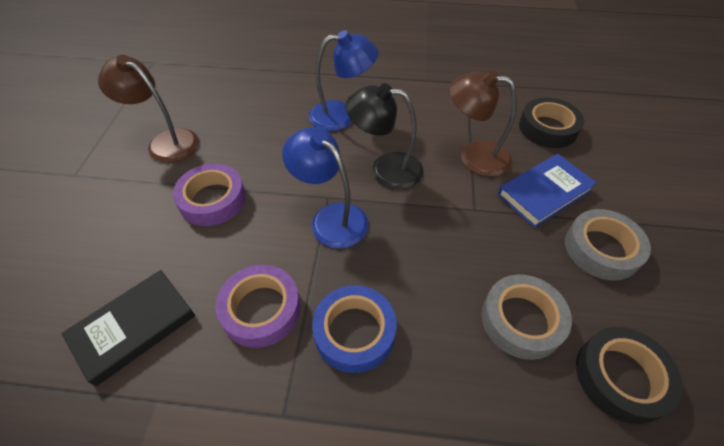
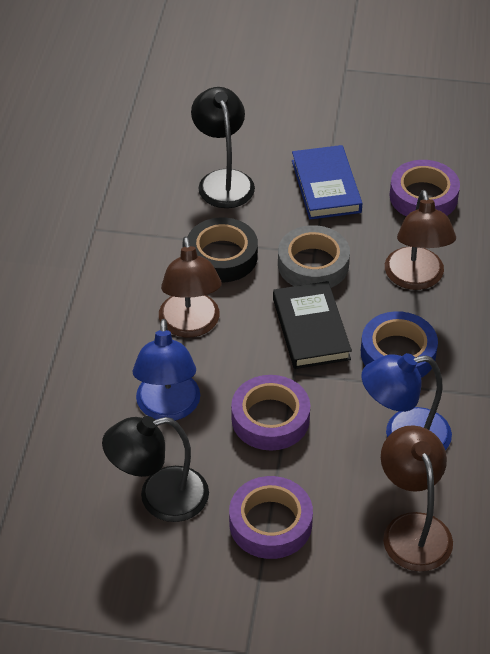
black lamp: [346,83,423,190] = 1 -> [102,416,209,522] [191,87,255,208] = 2
black tape: [519,98,584,148] [576,327,683,424] = 2 -> [188,217,258,282] = 1
brown lamp: [98,55,199,163] [449,70,517,177] = 2 -> [159,236,222,337] [381,425,453,571] [385,190,456,290] = 3
grey tape: [481,274,572,360] [565,209,651,281] = 2 -> [278,225,350,288] = 1
purple tape: [173,163,246,226] [215,265,301,348] = 2 -> [229,476,313,559] [231,375,310,450] [390,160,460,216] = 3

